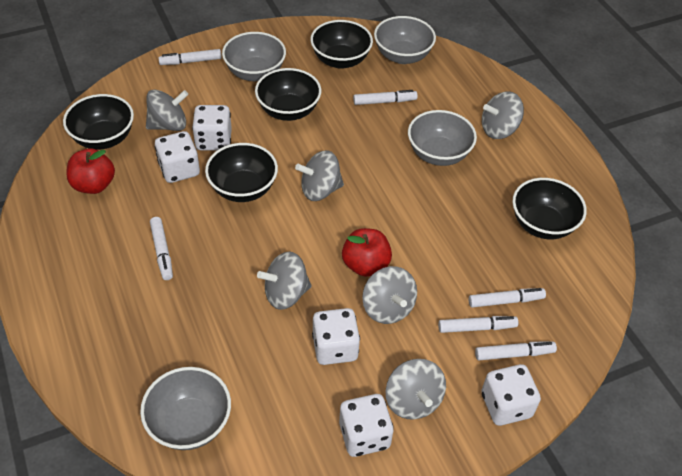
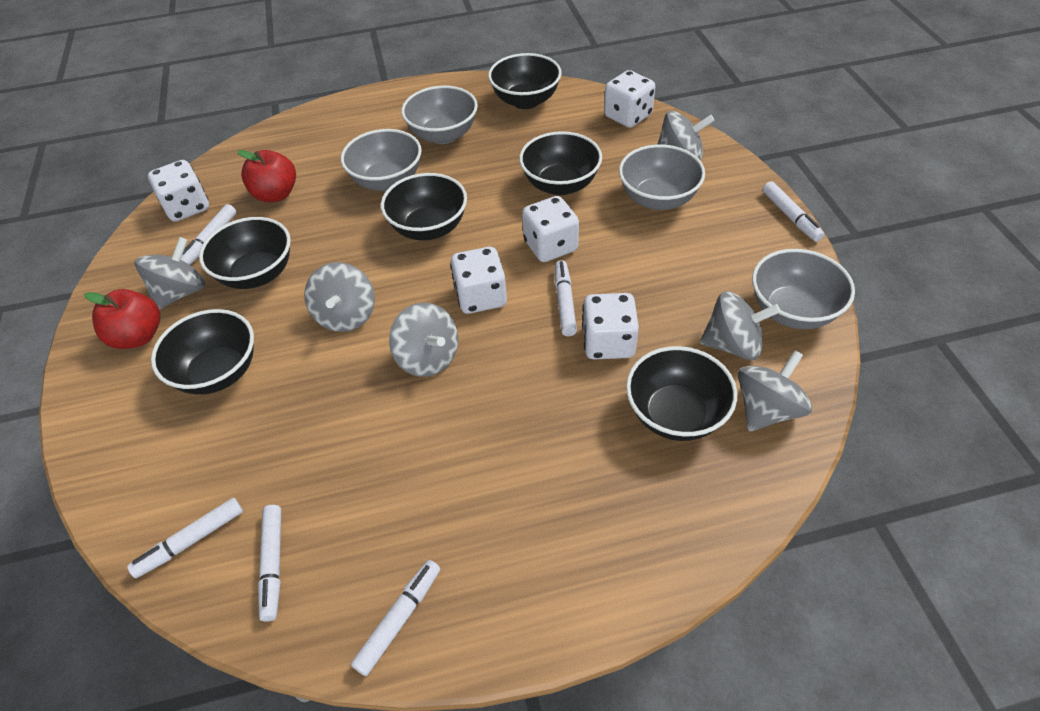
black bowl: [63,94,134,149] [205,143,278,202] [255,68,321,121] [311,20,373,69] [513,178,587,239] = 5 -> [151,309,254,395] [199,217,291,289] [381,173,467,241] [488,53,562,109] [519,131,602,195] [626,346,737,441] = 6

